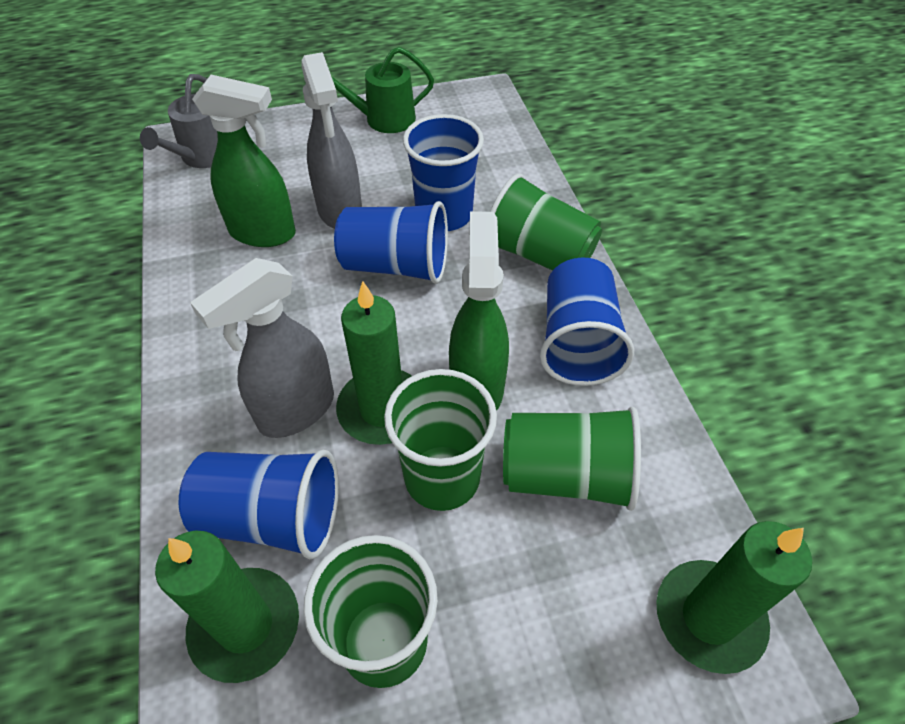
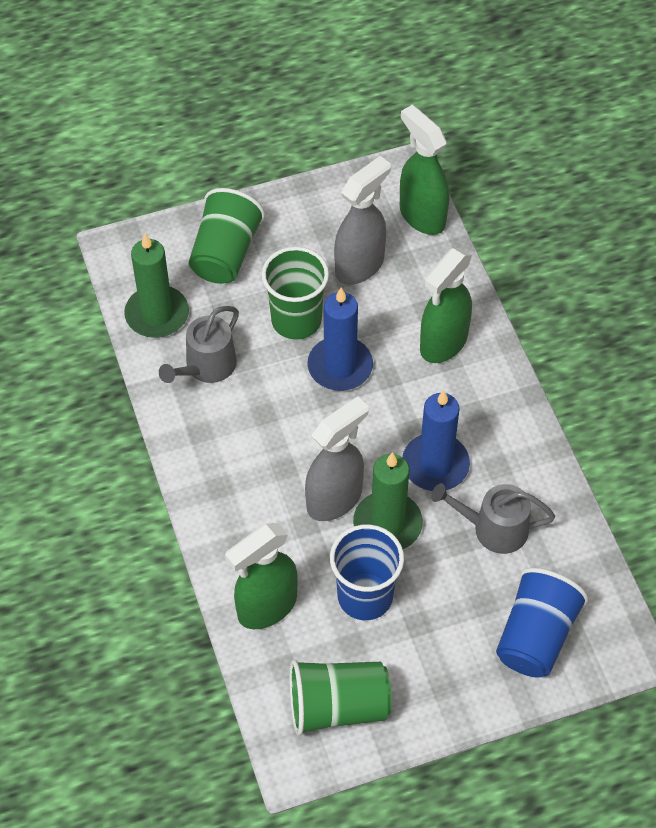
blue candle: none = 0 -> [307,288,373,391] [402,390,470,491] = 2
blue cup: [179,450,339,559] [334,201,448,284] [403,114,484,231] [540,257,634,386] = 4 -> [330,524,404,620] [496,568,589,678] = 2
green candle: [155,531,299,683] [336,281,412,445] [656,521,812,674] = 3 -> [124,234,189,338] [353,452,423,549] = 2
green cup: [304,535,438,688] [384,369,497,511] [490,173,602,271] [503,407,641,511] = 4 -> [189,188,265,284] [262,247,329,340] [290,660,392,736] = 3
green spray bottle: [192,75,296,247] [449,211,509,411] = 2 -> [225,523,298,629] [400,105,449,235] [420,248,472,363] = 3
green watering can: [331,47,434,133] = 1 -> none = 0
grey watering can: [140,74,218,168] = 1 -> [159,306,239,383] [431,483,555,554] = 2

